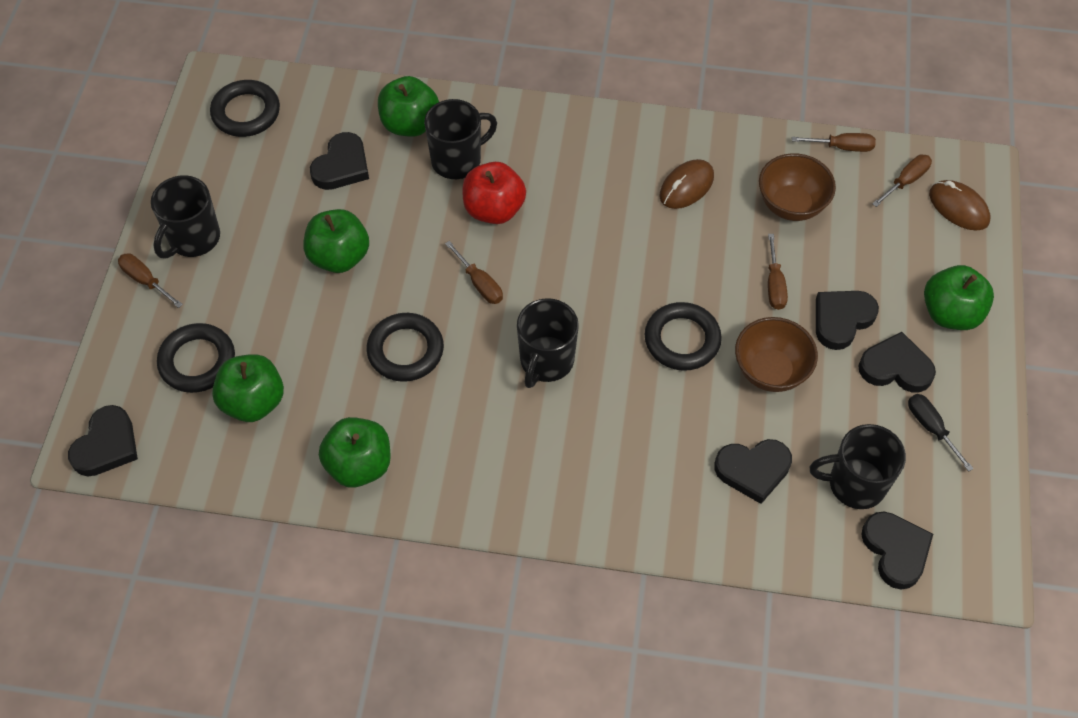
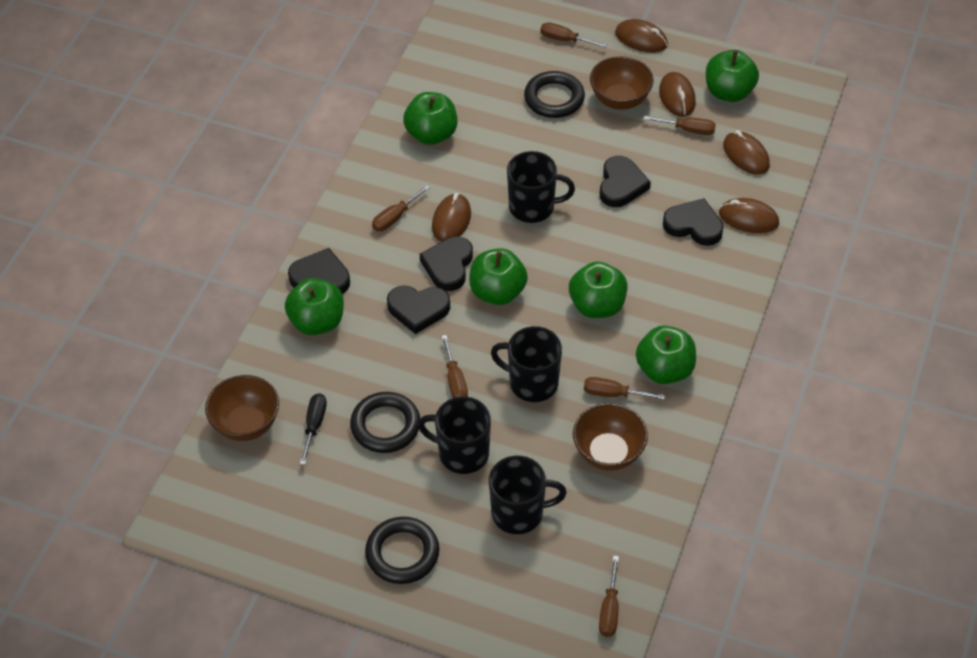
black heart: [68,405,138,476] [310,132,369,190] [714,439,792,504] [816,291,879,350] [858,332,936,393] [861,512,933,589] = 6 -> [288,248,350,294] [387,285,450,334] [420,237,473,291] [600,156,651,207] [663,198,724,246] = 5
black ring: [157,323,235,393] [210,80,280,137] [367,313,444,382] [645,302,722,371] = 4 -> [350,392,420,453] [365,517,439,584] [524,71,585,118] = 3
brown bowl: [735,317,818,392] [759,153,836,221] = 2 -> [205,375,279,441] [573,403,648,471] [590,56,654,110] = 3
brown mouse: [659,159,714,209] [929,180,991,230] = 2 -> [432,193,471,242] [615,19,668,53] [659,72,696,117] [719,198,779,233] [723,130,770,175] = 5
brown screwdriver: [118,253,183,308] [445,241,503,304] [768,234,788,310] [792,133,876,152] [872,154,932,207] = 5 -> [372,185,430,231] [441,335,468,398] [540,23,607,48] [584,377,665,400] [599,556,619,637] [644,116,716,135] = 6
green apple: [212,354,284,422] [303,209,369,273] [319,417,391,487] [378,76,439,137] [924,265,994,330] = 5 -> [285,278,344,335] [403,92,457,145] [469,248,528,305] [569,261,628,318] [636,325,696,384] [706,50,759,102] = 6
red apple: [463,162,526,224] = 1 -> none = 0

